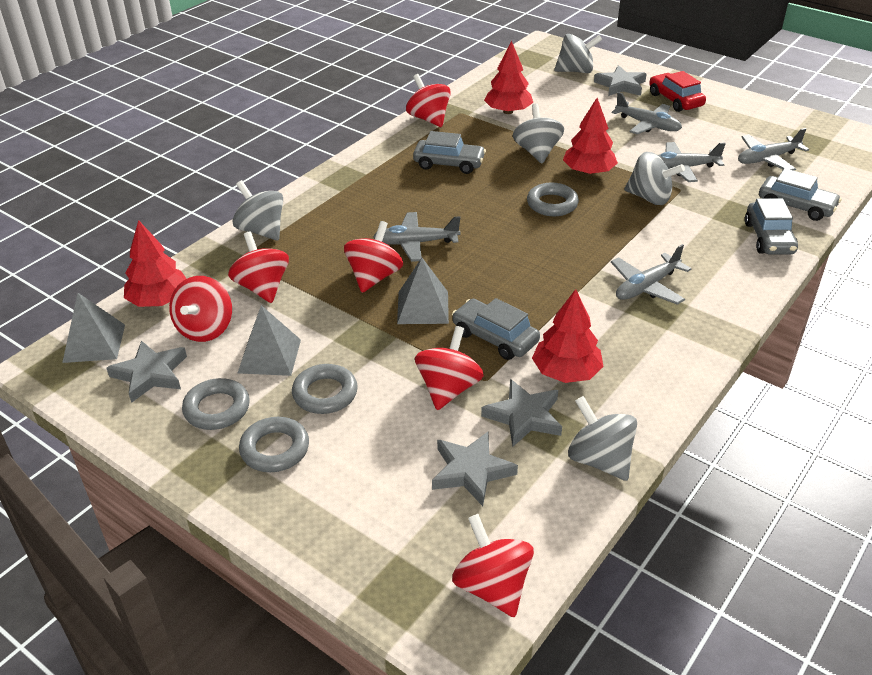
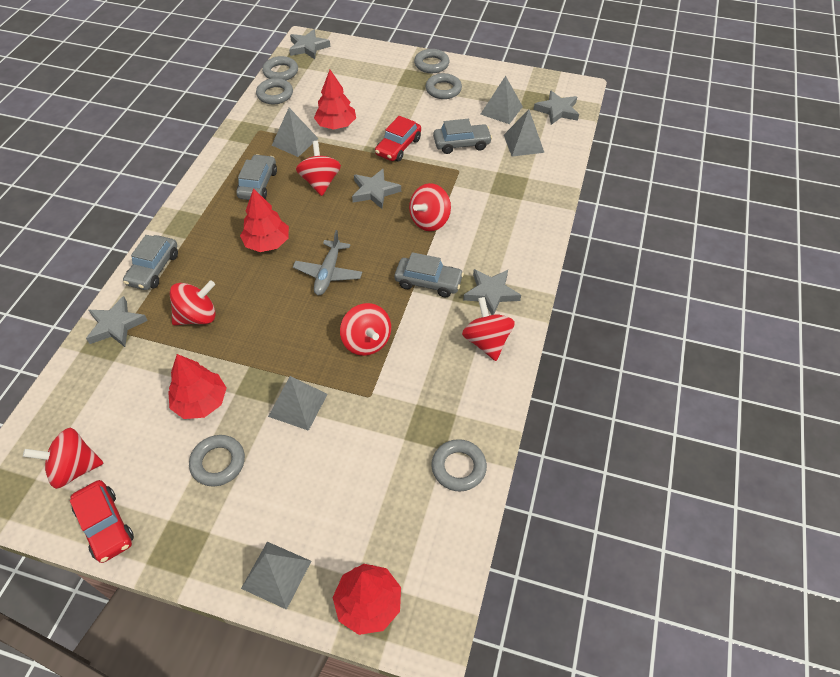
grey plane: [373,212,461,262] [611,244,691,305] [612,92,682,135] [658,142,726,182] [738,128,809,171] = 5 -> [293,230,362,295] = 1
grey pyramid: [62,293,125,363] [238,305,301,376] [397,258,449,324] = 3 -> [241,542,311,610] [268,376,328,431] [272,108,318,157] [481,76,523,124] [504,109,544,157] = 5
grey ring: [182,378,250,430] [239,417,309,472] [292,364,358,414] [527,182,579,216] = 4 -> [189,435,245,487] [256,78,293,104] [262,56,298,80] [414,49,449,73] [425,73,462,99] [431,439,487,491] = 6
grey spinning top: [232,180,283,241] [513,103,564,163] [555,34,602,73] [568,396,637,481] [624,152,685,205] = 5 -> none = 0
grey star: [106,340,187,403] [432,431,518,506] [481,379,562,447] [594,65,647,96] = 4 -> [86,296,148,347] [289,29,330,59] [352,168,401,209] [463,269,521,315] [534,90,579,125] = 5
red car: [649,71,706,112] = 1 -> [70,480,134,563] [375,116,421,162] = 2

